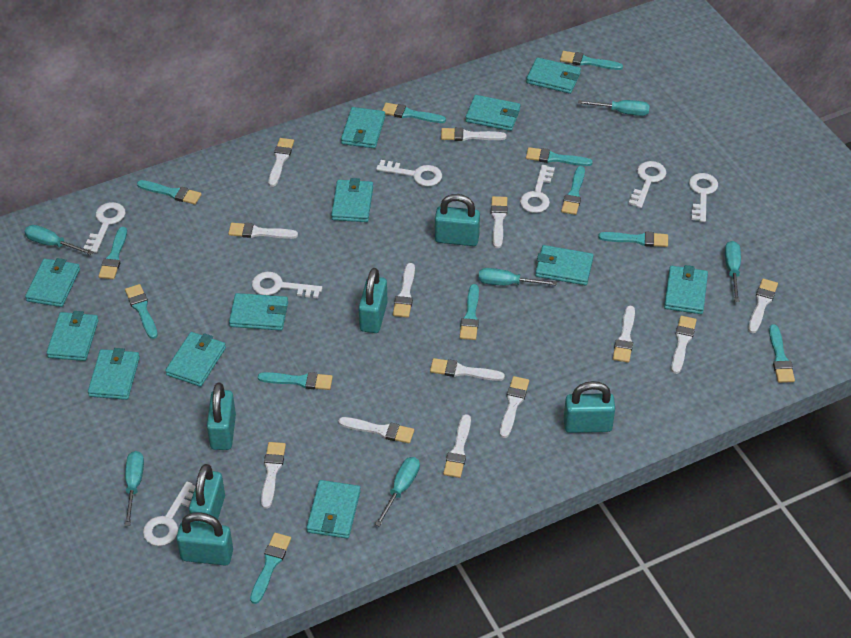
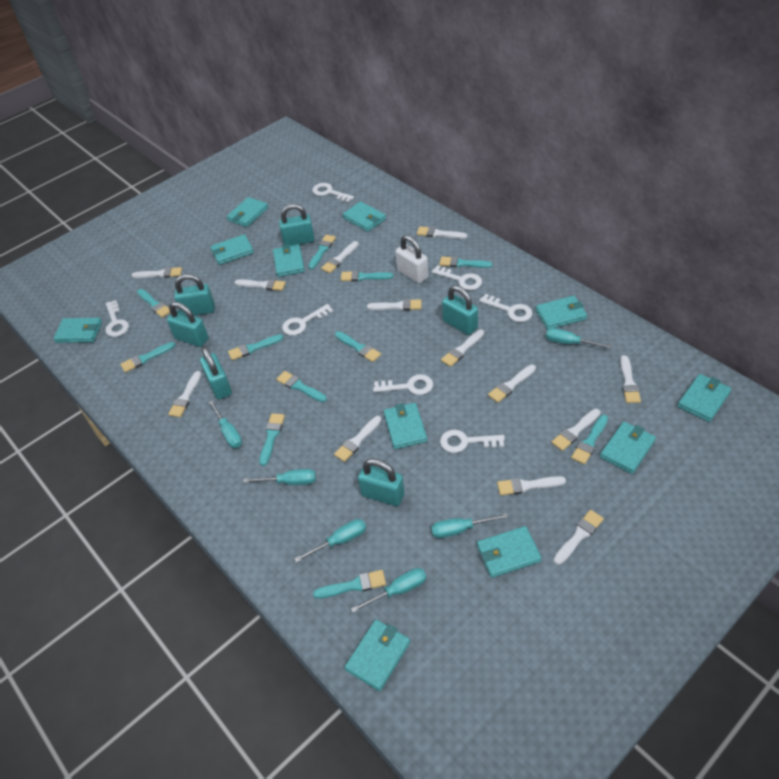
turquoise brush: [98,227,127,279] [125,284,158,339] [137,180,202,205] [250,533,291,604] [258,372,333,390] [382,103,446,123] [460,284,479,340] [526,147,593,166] [560,51,623,70] [561,166,585,215] [598,231,668,247] [769,324,795,383] = 12 -> [120,342,175,373] [137,289,170,318] [228,334,283,360] [259,413,285,466] [276,371,327,402] [308,235,336,269] [313,570,386,599] [335,331,381,362] [341,271,394,282] [439,256,493,268] [571,415,608,464] = 11
turquoise wallet: [25,258,80,307] [46,311,99,361] [88,348,140,400] [165,332,226,387] [229,293,288,331] [306,480,361,539] [331,178,373,222] [341,107,385,148] [466,95,521,131] [526,57,581,94] [535,245,594,285] [664,265,708,314] = 12 -> [53,318,102,343] [211,234,254,265] [227,197,268,227] [273,244,305,277] [342,201,386,232] [345,620,410,691] [384,403,427,449] [477,526,542,578] [536,296,587,330] [600,422,656,474] [677,374,731,422] = 11
white padlock: none = 0 -> [395,235,428,283] = 1

